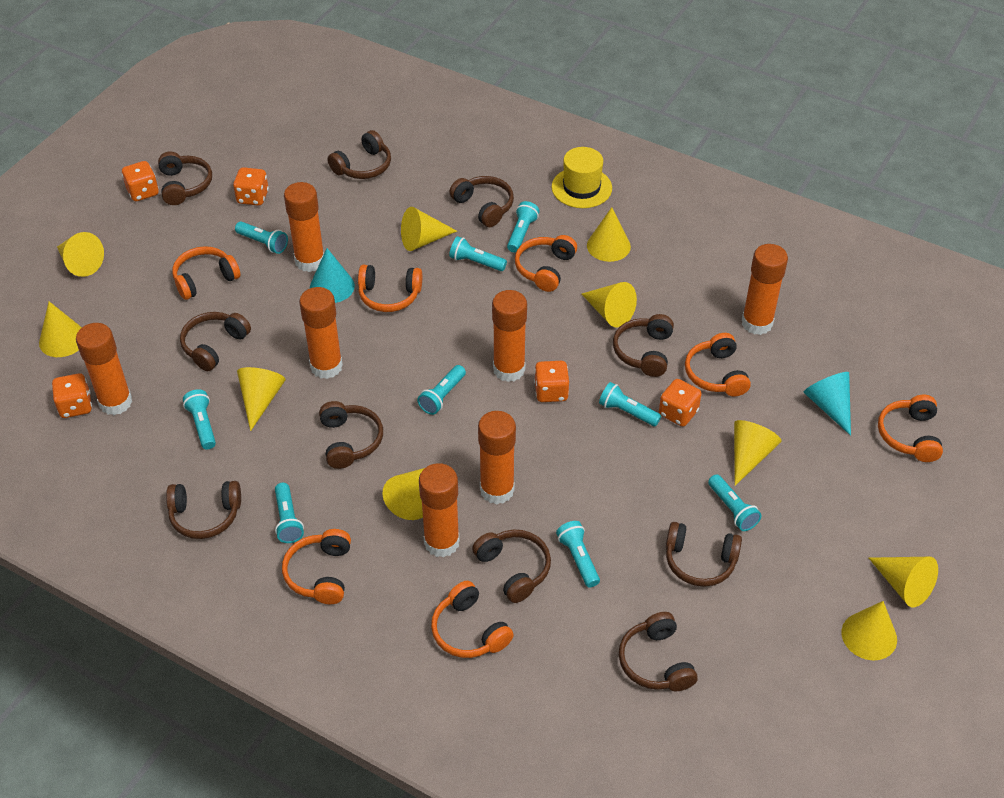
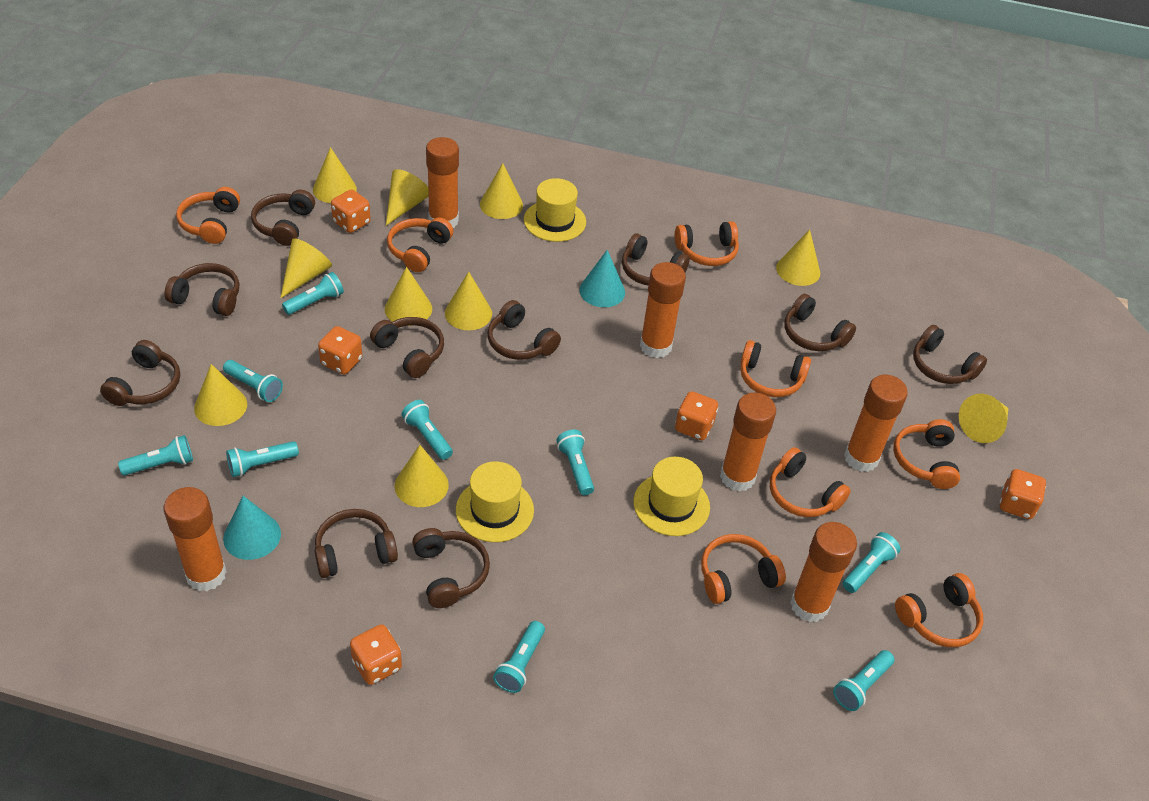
orange glue stick: [76,323,132,415] [284,182,324,272] [299,287,343,379] [419,463,460,558] [478,411,516,504] [492,290,527,382] [742,244,788,335] = 7 -> [164,487,227,591] [426,137,459,228] [640,262,686,358] [720,392,776,491] [790,522,857,622] [844,375,908,472] = 6
orange headphones: [172,246,241,300] [282,529,351,604] [358,265,422,312] [431,581,514,658] [515,235,577,292] [685,333,751,397] [878,395,943,462] = 7 -> [176,187,240,244] [387,217,453,272] [675,221,739,266] [701,534,786,604] [740,340,811,397] [770,447,851,517] [893,419,960,489] [895,573,983,647] = 8
yellow hat: [552,147,612,208] = 1 -> [456,461,534,542] [524,178,586,242] [633,457,710,536] = 3

